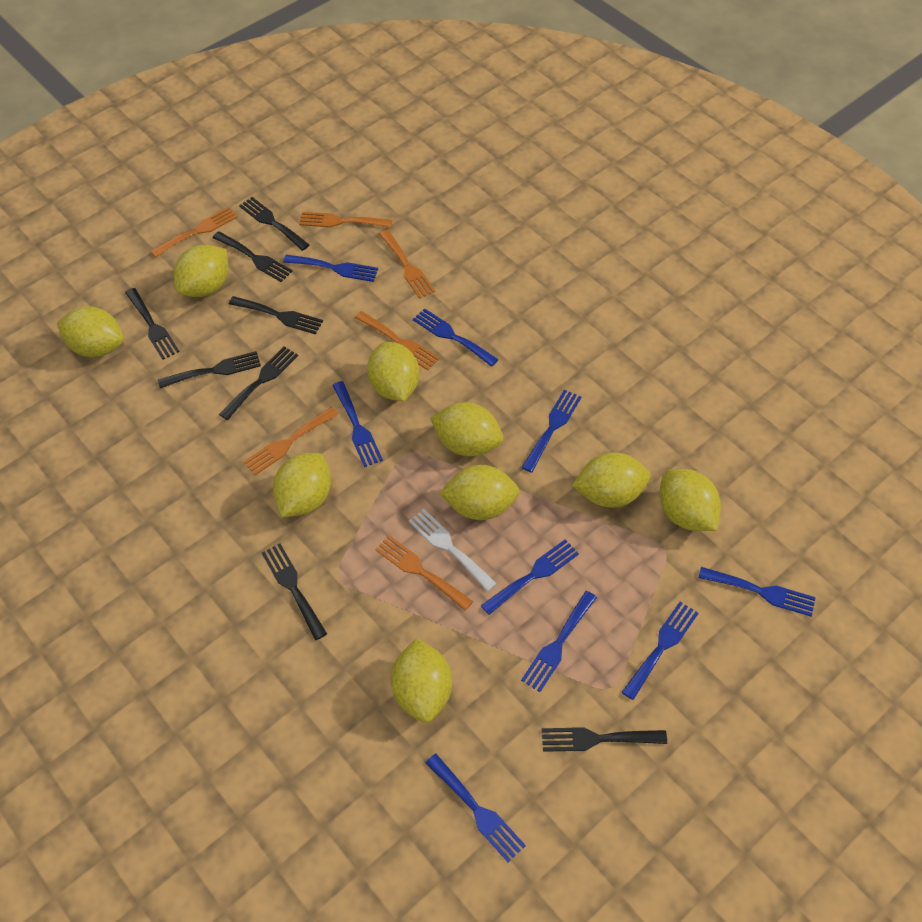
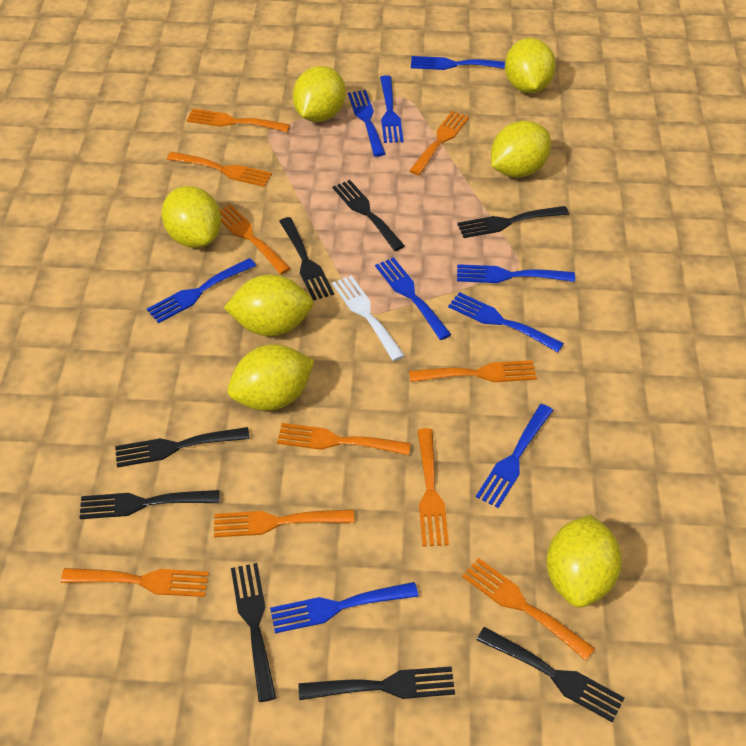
orange fork: [151,207,237,257] [244,407,338,475] [299,212,392,228] [355,311,440,370] [375,535,473,611] [379,230,435,299] = 6 -> [61,568,209,597] [167,152,272,187] [187,109,290,132] [214,509,354,538] [220,204,291,274] [277,423,411,455] [409,111,469,175] [409,360,537,382] [417,428,449,546] [462,558,596,661] = 10
yellow lemon: [57,306,124,357] [174,245,228,297] [273,453,331,517] [367,342,419,401] [391,638,452,723] [430,402,503,456] [439,465,520,520] [572,452,651,508] [659,469,721,531] = 9 -> [161,186,221,248] [224,274,313,336] [227,344,315,411] [293,66,346,122] [491,121,551,178] [505,38,556,93] [546,515,622,608] = 7

